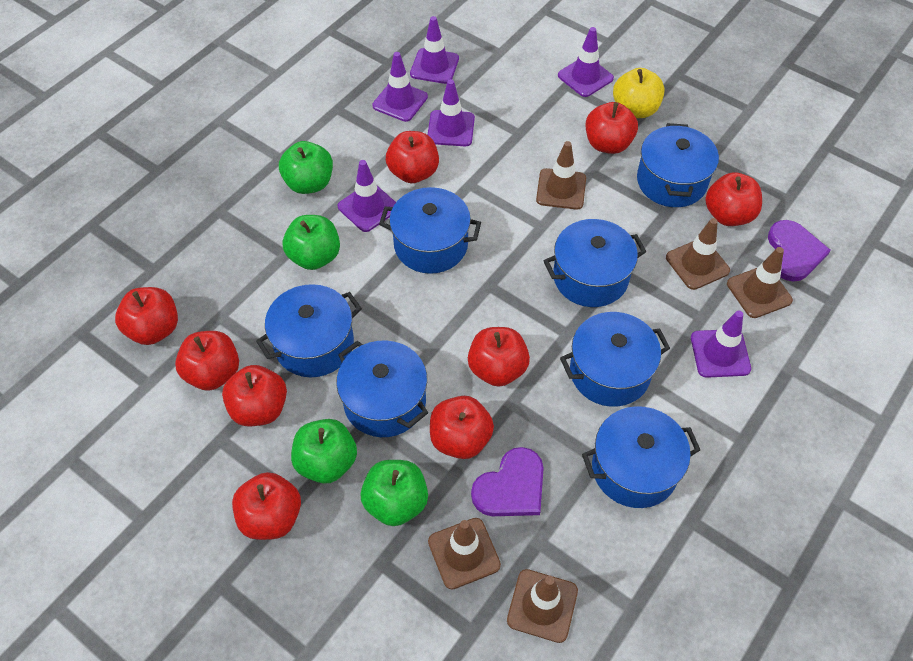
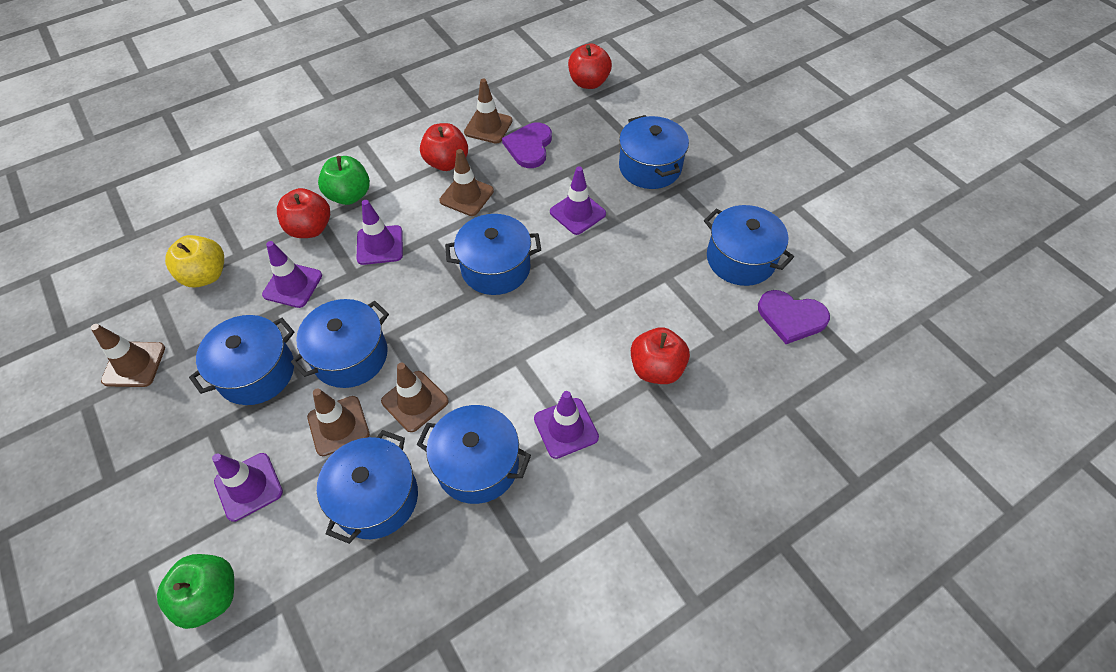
green apple: [279,141,333,194] [283,215,340,270] [291,419,357,484] [361,460,428,526] = 4 -> [157,554,234,629] [318,156,370,205] = 2
purple traffic cone: [338,160,396,232] [372,52,428,122] [410,16,459,84] [428,79,475,146] [558,27,614,97] [691,310,751,378] = 6 -> [212,453,283,522] [262,241,322,308] [357,200,403,265] [534,391,599,459] [550,166,606,235] = 5
red apple: [115,287,178,345] [175,331,239,391] [222,365,287,426] [232,472,301,540] [386,131,439,183] [430,396,494,459] [468,327,530,387] [586,102,638,154] [705,172,762,226] = 9 -> [277,188,330,238] [420,123,468,171] [568,43,612,89] [631,327,690,384] = 4

